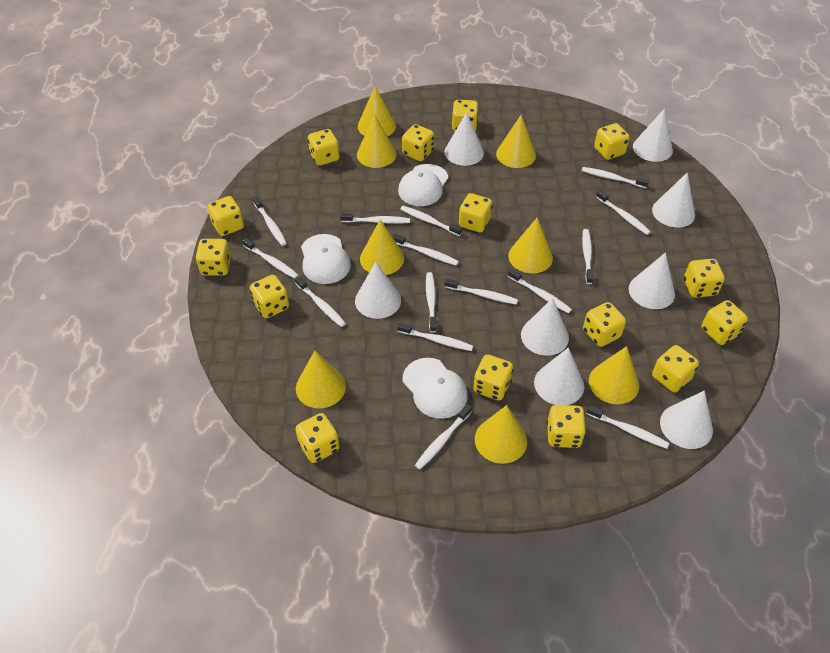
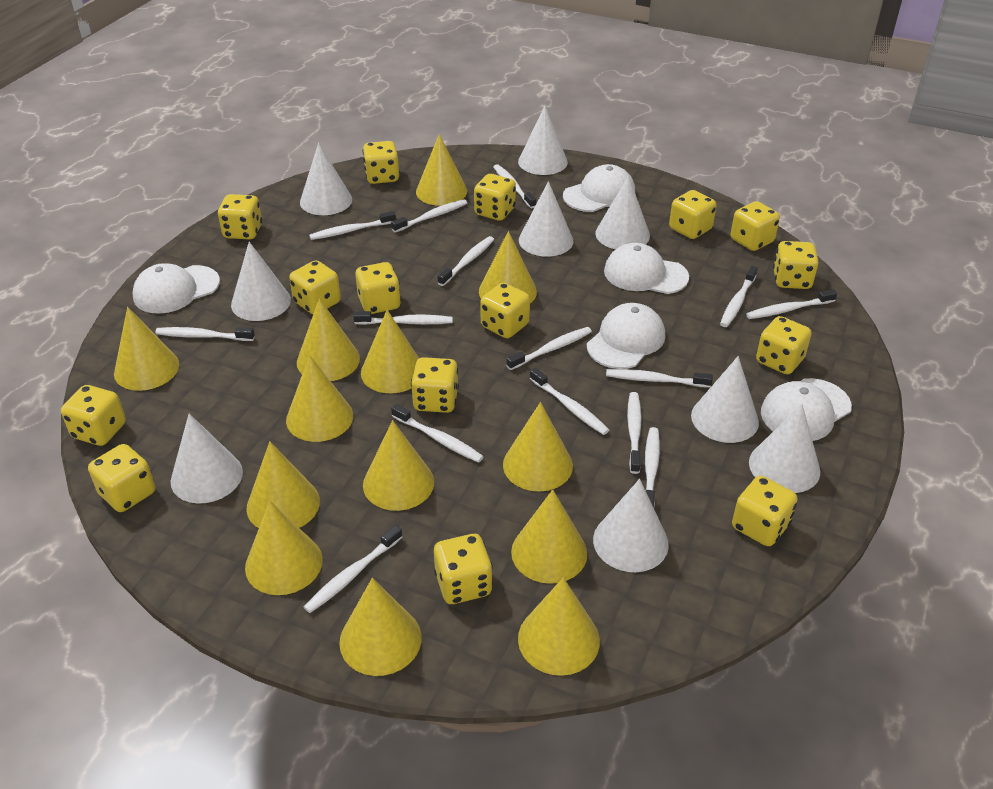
white cap: [301,234,351,284] [398,164,449,206] [402,358,468,419] = 3 -> [132,263,220,314] [563,164,635,212] [587,303,665,369] [604,243,689,294] [761,378,852,441] = 5
white cone: [355,262,401,319] [444,112,484,166] [521,298,569,356] [534,347,584,405] [629,252,675,309] [633,108,673,162] [652,172,695,228] [660,390,713,449] = 8 -> [171,414,243,503] [231,242,291,321] [300,143,352,215] [518,106,568,175] [519,181,573,257] [593,479,669,572] [595,175,650,249] [691,356,759,443] [749,404,820,493] = 9
yellow cone: [296,351,346,409] [357,114,397,168] [358,86,396,136] [360,219,404,275] [475,405,527,464] [496,115,536,168] [508,218,553,274] [589,346,639,404] = 8 -> [114,307,179,391] [245,501,323,595] [246,441,320,528] [286,355,353,442] [297,298,360,381] [339,578,422,676] [361,310,419,393] [363,420,434,511] [416,134,467,206] [479,231,537,303] [503,402,573,492] [511,490,587,584] [518,577,600,676] = 13

